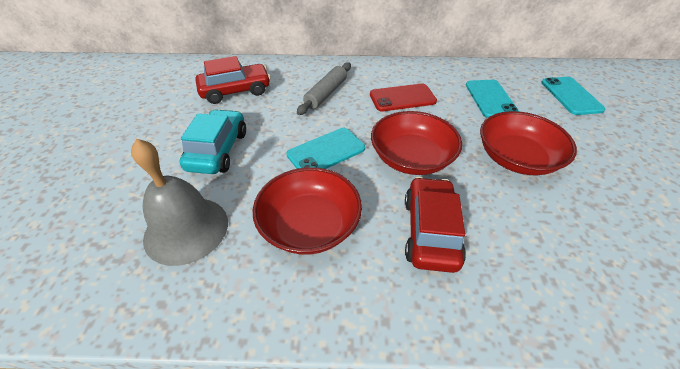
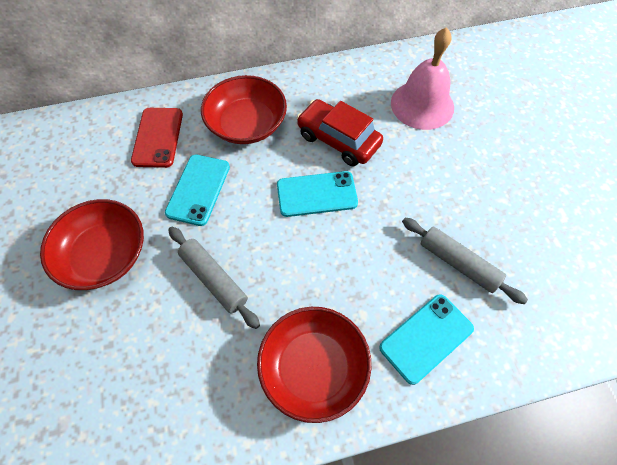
grey bell: [131,139,228,266] = 1 -> none = 0
grey rolling pin: [297,62,351,115] = 1 -> [168,227,260,329] [402,218,528,304] = 2
pink bell: none = 0 -> [391,27,454,130] = 1
red car: [195,56,271,104] [405,177,466,273] = 2 -> [296,99,383,167] = 1
turquoise car: [180,109,246,174] = 1 -> none = 0

